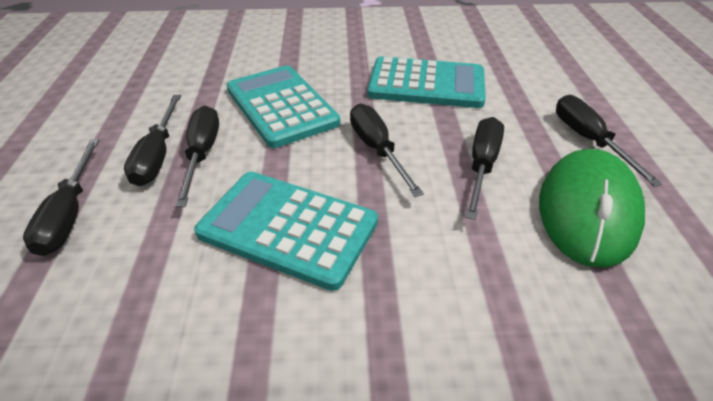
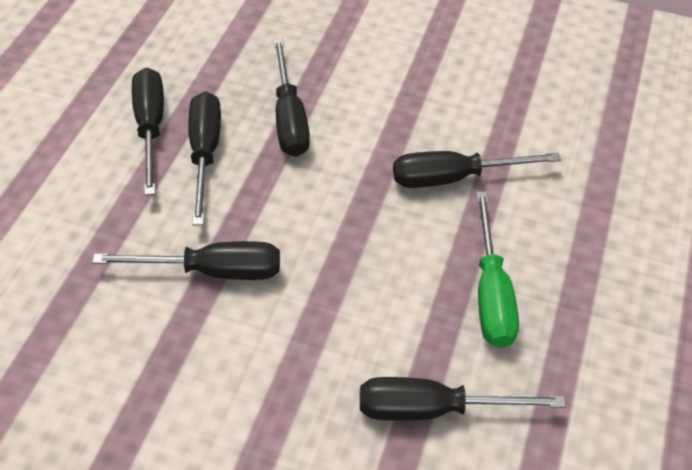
green mouse: [539,149,645,268] = 1 -> none = 0
green screwdriver: none = 0 -> [476,192,519,348] = 1
turquoise calculator: [194,172,378,291] [227,65,340,148] [368,57,486,108] = 3 -> none = 0

